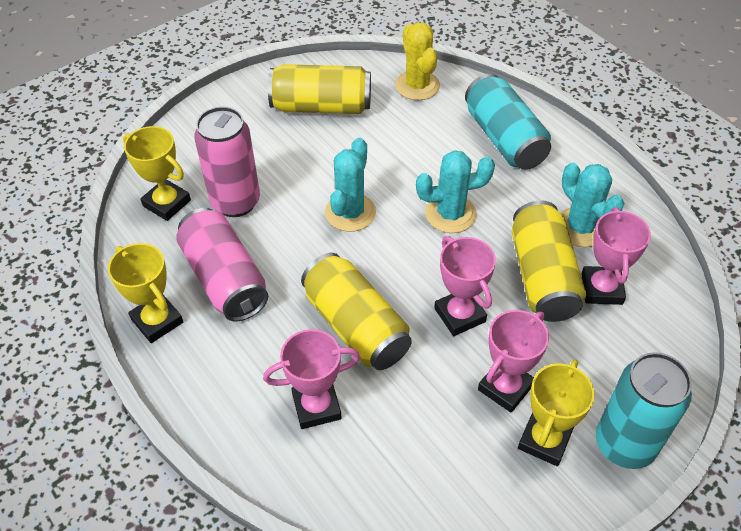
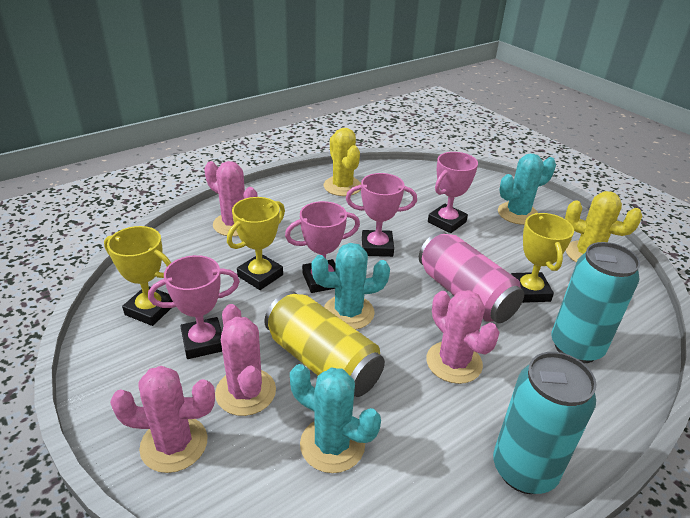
pink cactus: none = 0 -> [110,366,215,473] [204,161,258,236] [215,304,276,416] [426,290,500,384] = 4
pink can: [176,208,268,321] [194,107,260,217] = 2 -> [419,231,524,323] = 1
yellow cactus: [395,23,440,100] = 1 -> [324,128,361,196] [565,191,642,262] = 2
yellow can: [268,64,371,114] [301,253,412,370] [512,200,586,322] = 3 -> [264,291,385,397] = 1

